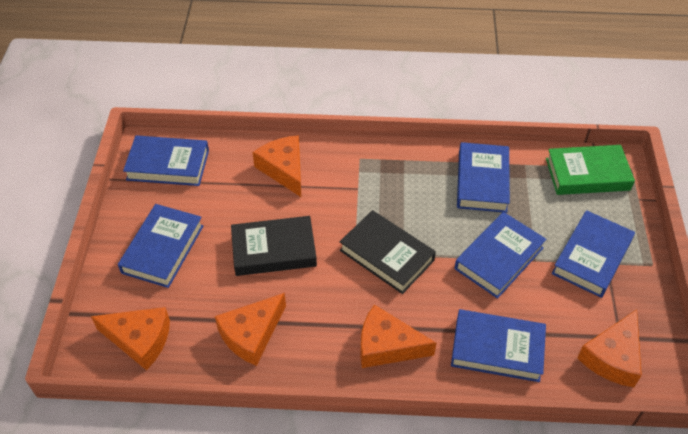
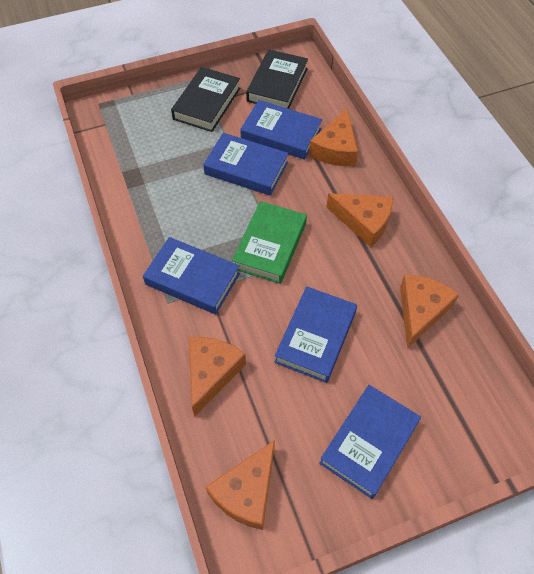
blue book: [118,204,203,288] [123,135,209,186] [451,309,546,382] [455,212,546,299] [457,142,510,213] [552,210,635,298] = 6 -> [143,237,240,314] [203,133,289,196] [240,100,322,160] [274,286,357,383] [319,385,421,499] = 5

